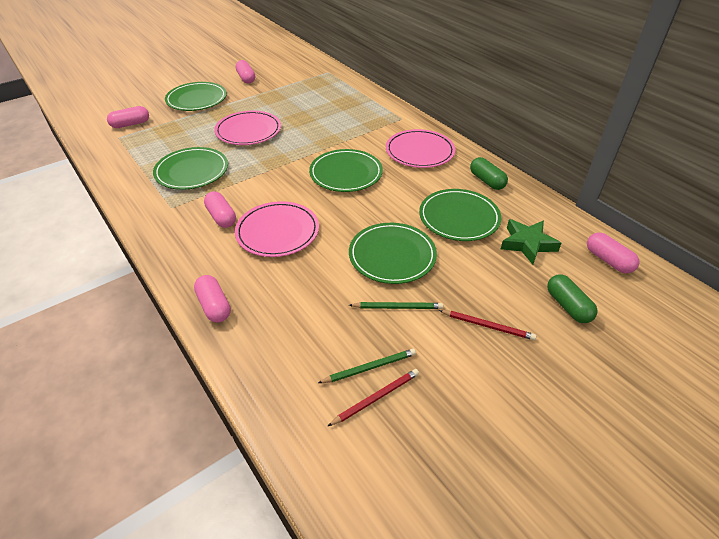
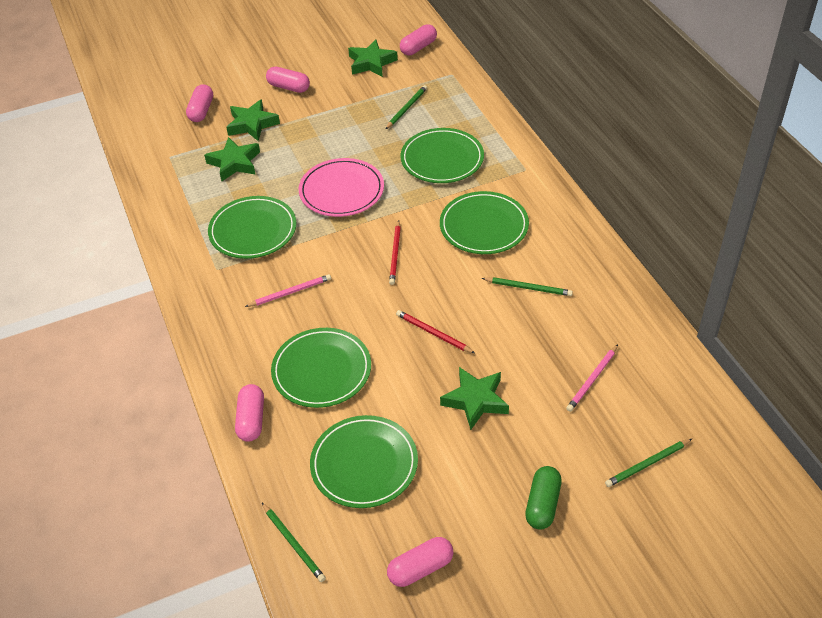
green capsule: [470,157,508,190] [547,274,598,323] = 2 -> [525,466,562,530] = 1
green pencil: [318,349,416,383] [349,302,443,309] = 2 -> [262,503,326,582] [386,85,427,129] [482,277,573,296] [605,439,692,487] = 4
green star: [501,219,562,265] = 1 -> [204,137,260,181] [226,99,280,141] [348,40,398,77] [440,367,509,430] = 4
pink pencil: none = 0 -> [245,274,331,307] [566,344,618,412] = 2
pink plate: [214,111,281,145] [235,201,319,257] [386,129,455,168] = 3 -> [299,158,384,217] = 1

